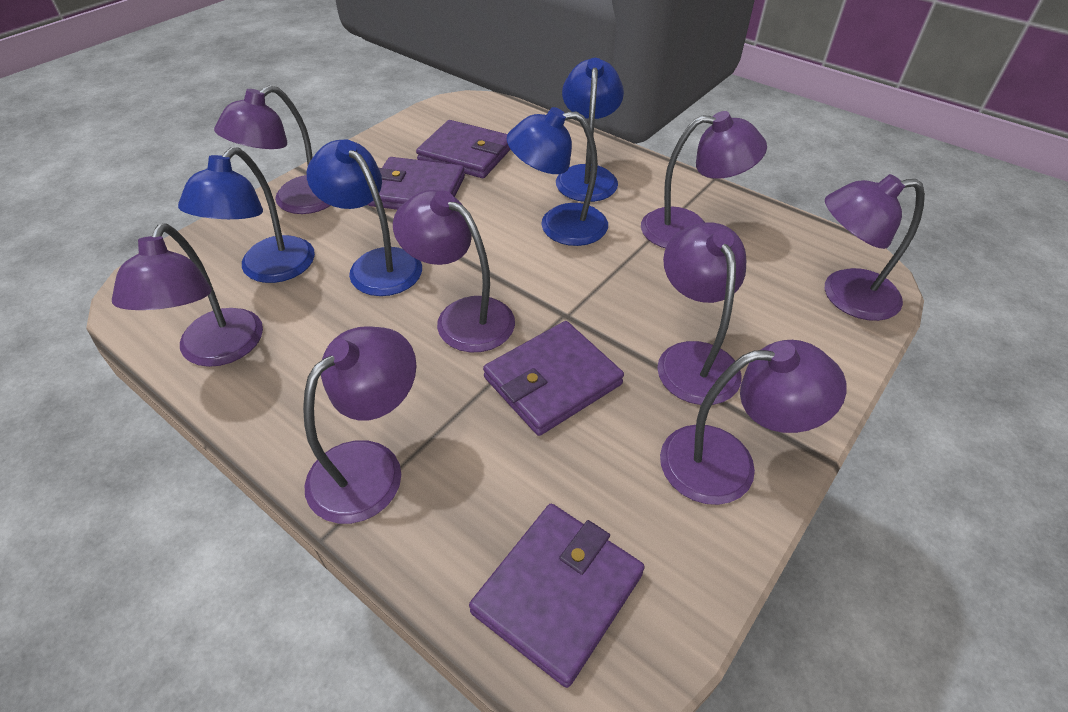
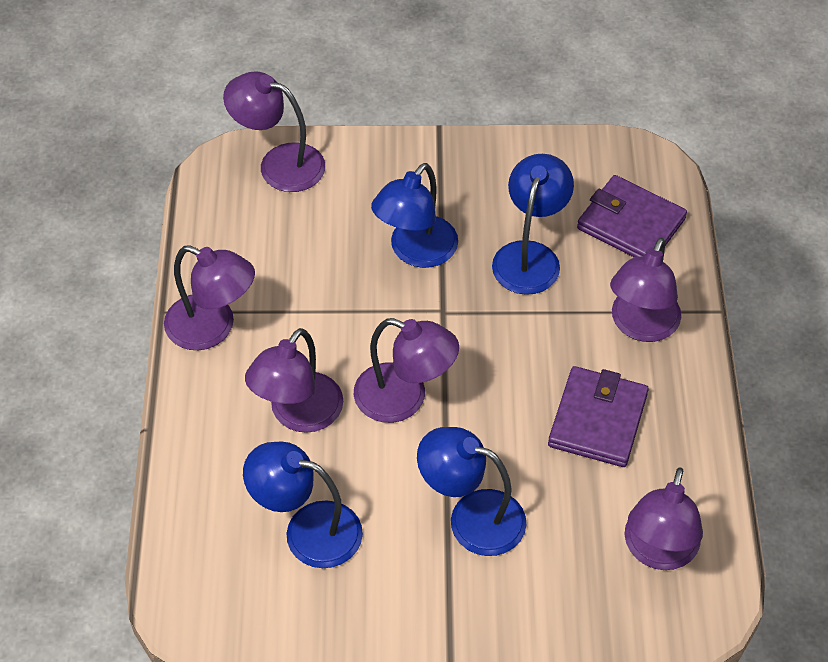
purple lamp: [112,223,263,367] [214,85,331,214] [303,326,416,524] [393,190,515,352] [641,111,767,248] [657,222,746,405] [660,340,847,505] [825,174,925,321] = 8 -> [164,245,255,350] [223,71,325,192] [245,328,343,433] [354,318,459,423] [610,237,681,342] [625,467,703,570] = 6
purple wallet: [368,157,465,210] [416,120,511,178] [469,504,645,688] [483,321,624,436] = 4 -> [548,366,649,467] [577,175,687,258] = 2

